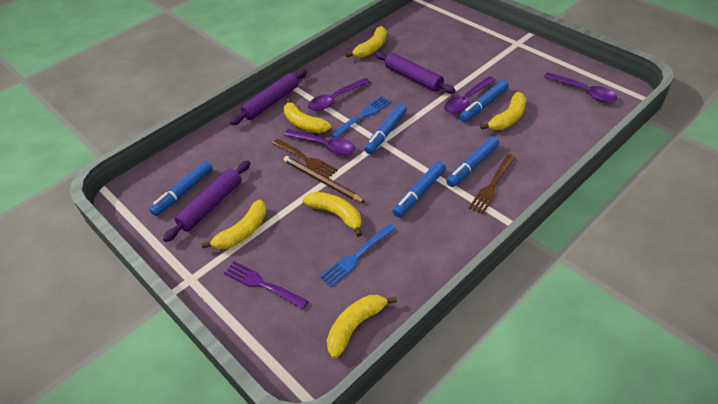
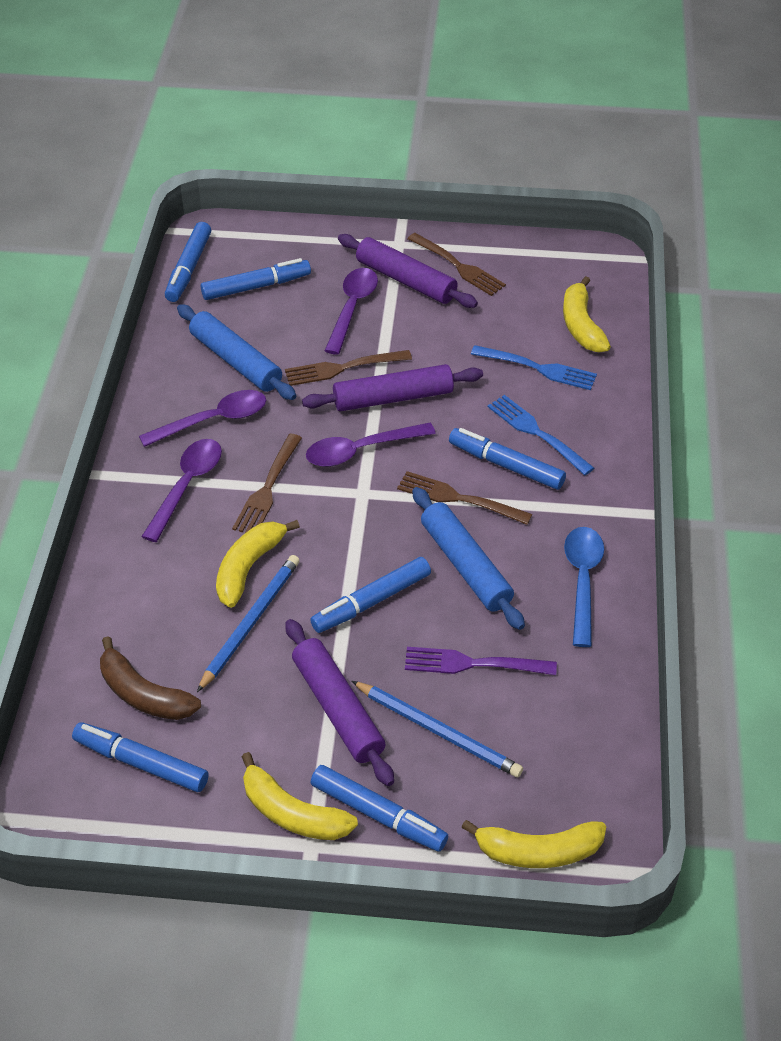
blue marker: [149,161,213,216] [364,104,407,154] [392,161,446,217] [446,136,500,187] [459,80,509,122] = 5 -> [72,722,209,792] [165,222,211,302] [201,258,311,300] [310,557,431,633] [311,765,448,851] [449,428,566,490] = 6
blue pencil: none = 0 -> [197,555,300,692] [352,681,523,777] = 2
blue rolling pin: none = 0 -> [177,304,296,400] [412,487,525,630] = 2
blue spoon: none = 0 -> [564,527,604,647] = 1
brown banana: none = 0 -> [100,636,201,720] = 1
brown fork: [272,139,338,178] [469,154,516,214] = 2 -> [232,434,302,533] [285,350,412,386] [397,471,532,525] [407,233,506,296] = 4
brown pencil: [284,156,366,203] = 1 -> none = 0
yellow banana: [202,200,267,249] [284,98,331,133] [303,192,362,237] [327,295,397,359] [346,26,387,58] [480,92,526,130] = 6 -> [216,520,300,608] [242,752,358,840] [461,820,606,868] [563,276,611,353] = 4

